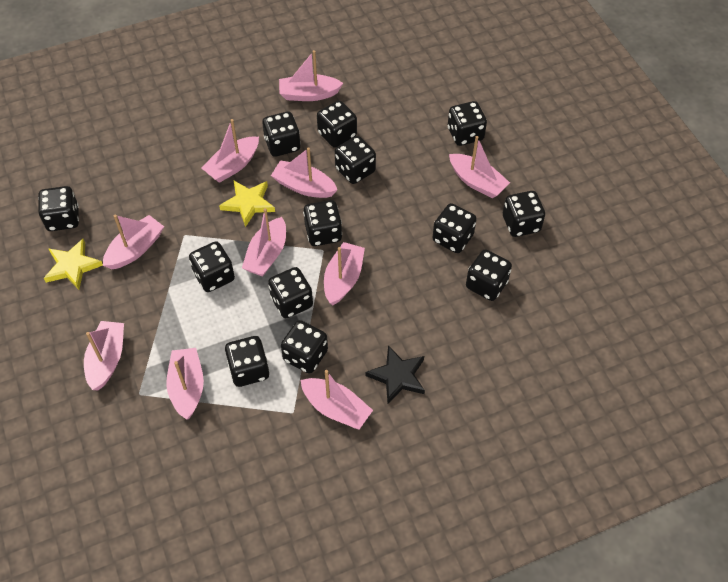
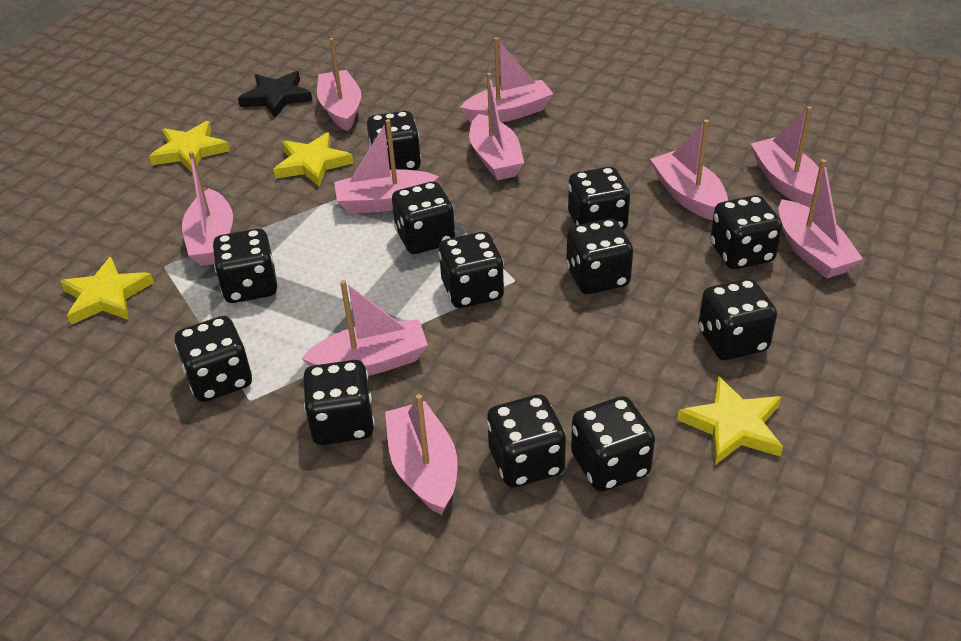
black dice: [38,186,79,231] [189,241,235,292] [225,336,269,387] [262,112,301,157] [268,267,313,318] [281,320,328,374] [303,200,342,246] [317,101,357,148] [335,136,376,184] [432,203,477,253] [448,101,487,146] [466,249,512,301] [503,191,545,237] = 13 -> [174,316,252,402] [213,229,277,303] [303,360,375,445] [367,111,421,170] [392,182,455,254] [439,232,504,308] [487,394,566,488] [566,219,633,294] [568,167,630,230] [571,396,655,492] [698,278,777,360] [710,195,782,269] = 12
yellow star: [44,239,103,290] [219,181,275,227] = 2 -> [60,257,154,325] [149,121,230,173] [273,133,353,187] [677,376,783,465] = 4

